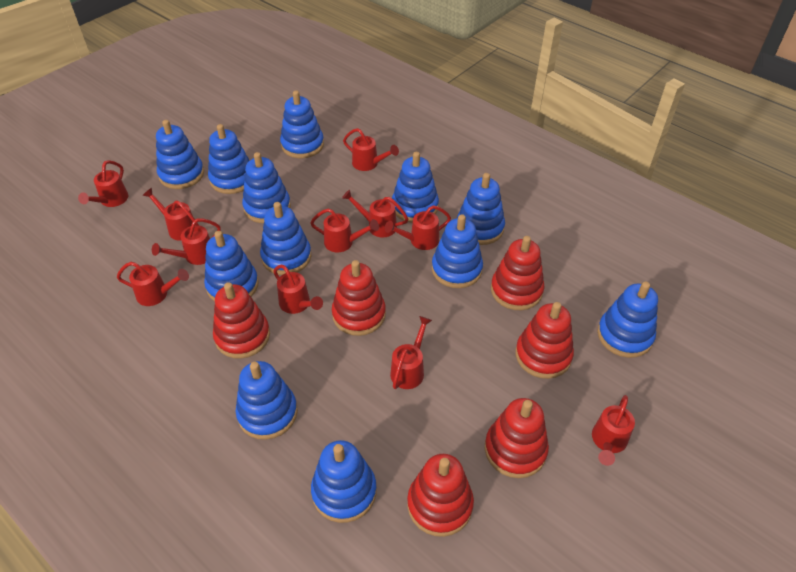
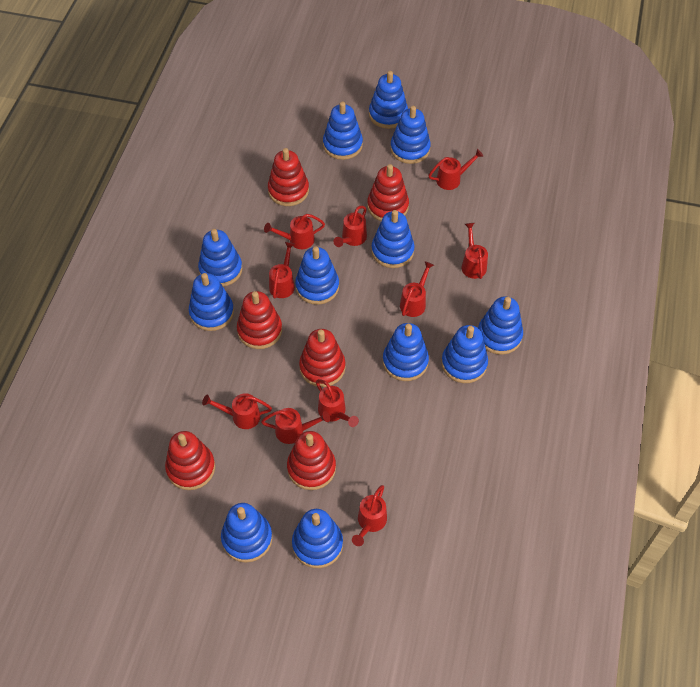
red watering can: [78,160,128,207] [117,262,189,306] [143,188,198,241] [152,218,221,265] [273,265,323,314] [310,208,379,253] [342,190,408,237] [343,128,399,171] [385,205,451,250] [390,316,432,389] [592,395,635,466] = 11 -> [202,393,272,429] [261,408,330,444] [264,214,325,249] [269,242,295,299] [316,379,359,427] [334,206,367,247] [352,485,387,546] [400,261,434,317] [428,149,484,190] [461,223,488,279] = 10

